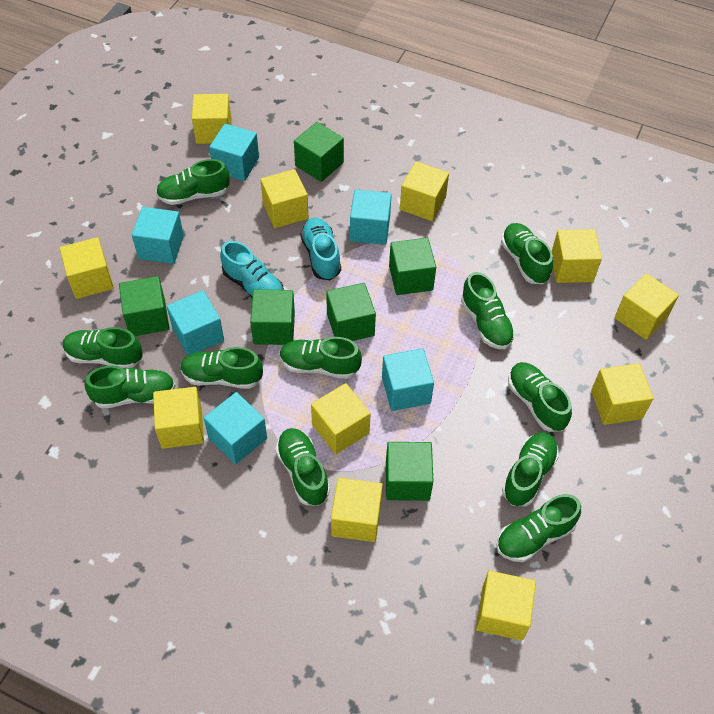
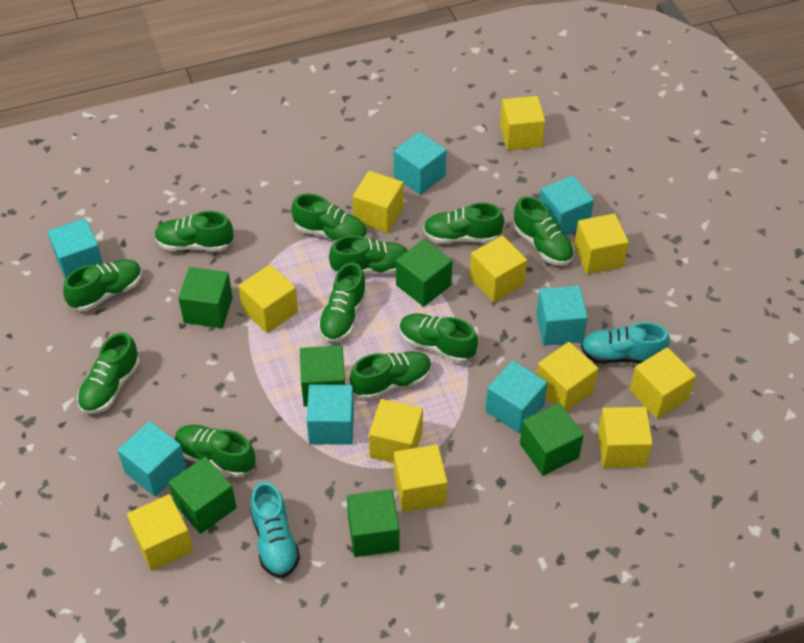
turquoise cube: [132,207,184,264] [167,290,224,356] [204,392,267,464] [209,124,259,181] [350,190,392,245] [382,348,434,411] = 6 -> [48,218,103,279] [117,421,186,497] [307,384,354,445] [394,132,447,195] [485,360,548,433] [536,286,588,346] [539,175,594,235] = 7

